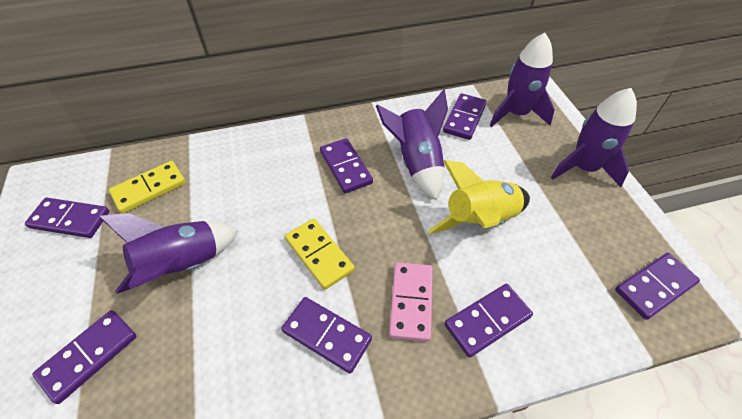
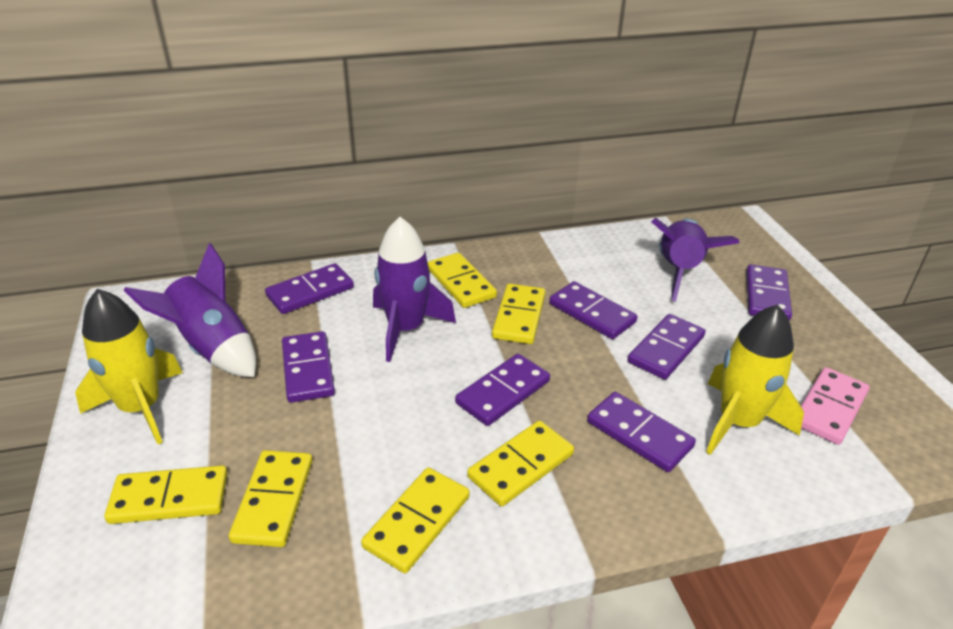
purple rocket: [99,213,238,294] [376,89,448,200] [490,33,555,127] [551,88,637,187] = 4 -> [124,243,256,377] [373,217,456,362] [651,218,739,302] = 3
yellow domino: [109,161,186,214] [285,218,355,290] = 2 -> [104,465,228,524] [229,450,313,547] [361,467,470,573] [428,253,497,308] [467,420,574,507] [492,284,546,344] = 6
yellow rocket: [428,160,530,234] = 1 -> [75,289,183,444] [706,305,804,455] = 2

